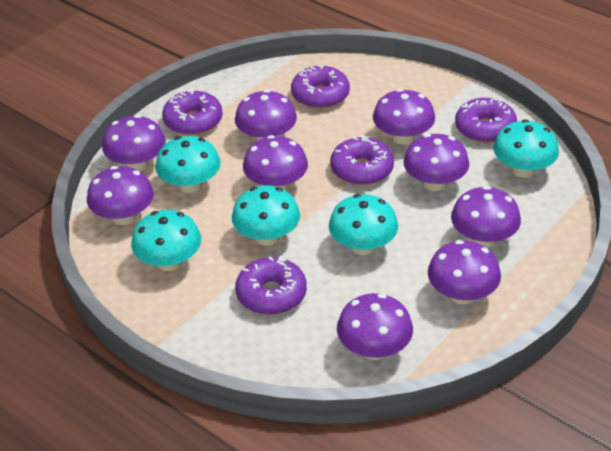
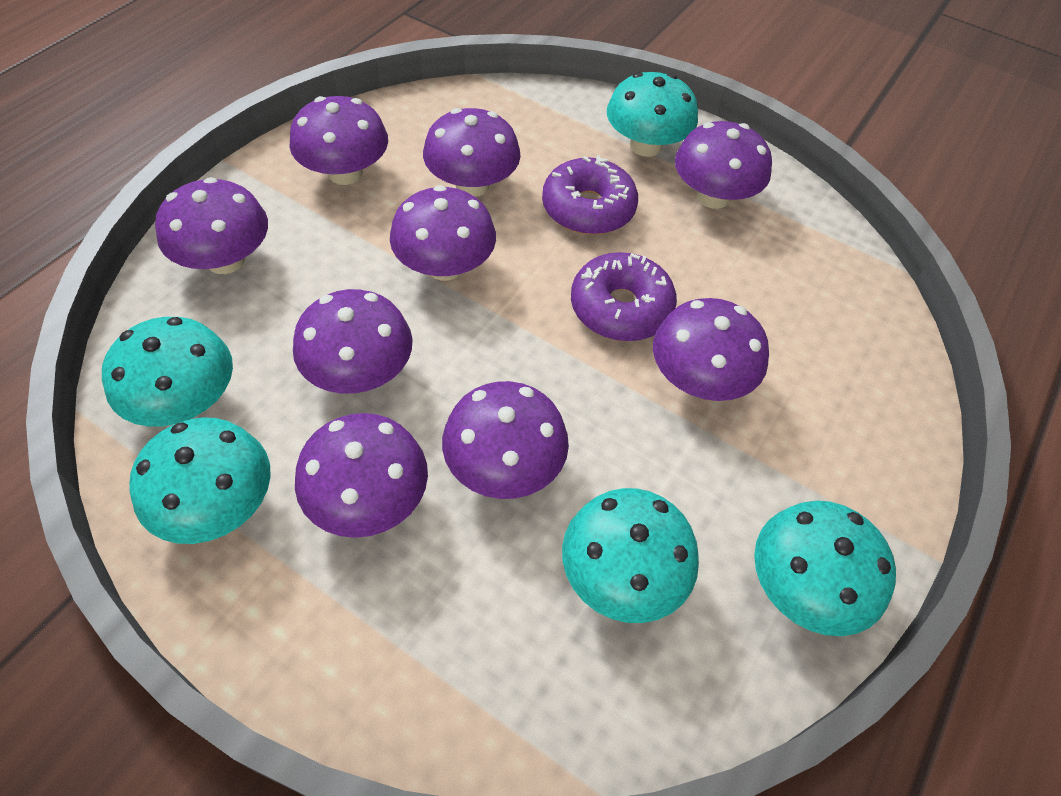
purple donut: [162,90,223,135] [235,256,307,315] [291,65,350,109] [330,135,394,185] [455,98,517,143] = 5 -> [542,155,638,235] [571,252,677,341] = 2

